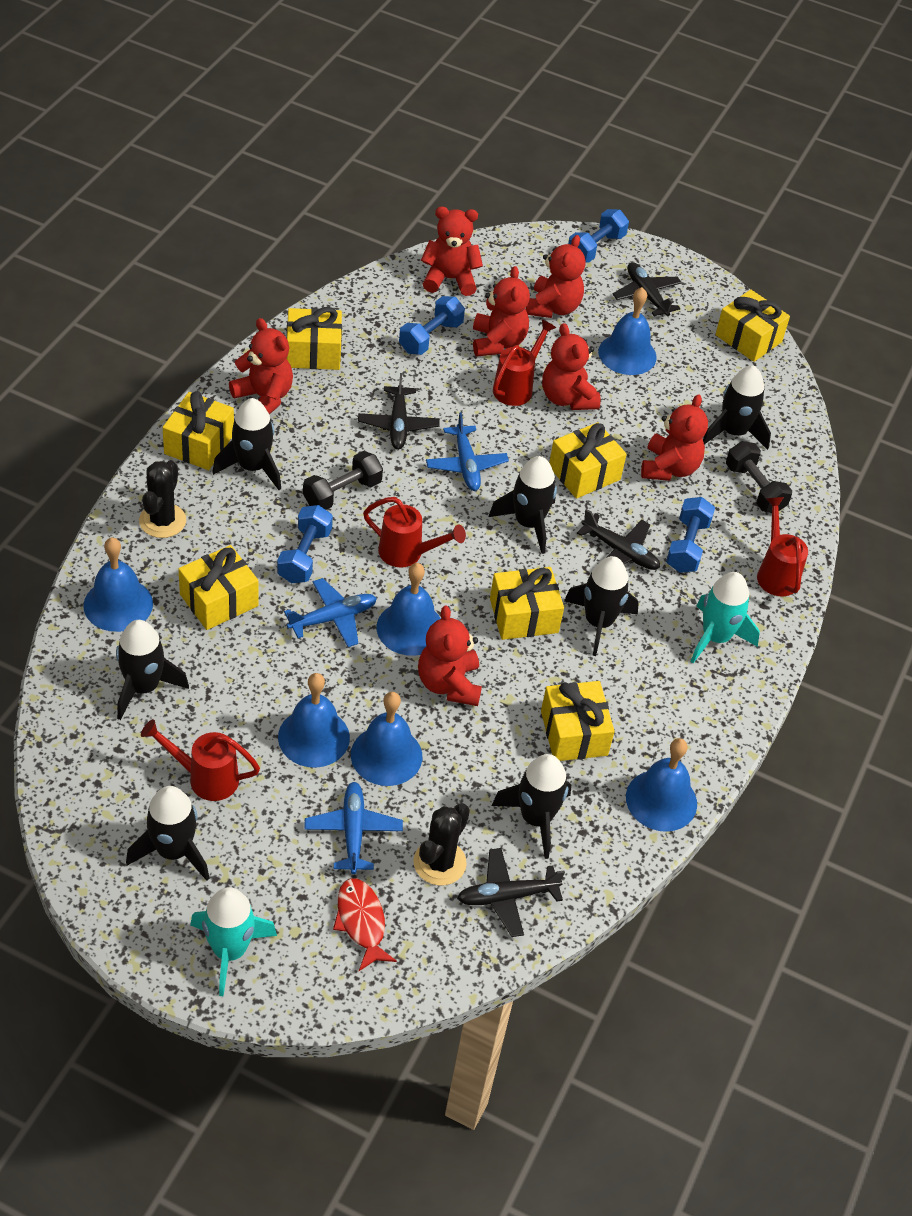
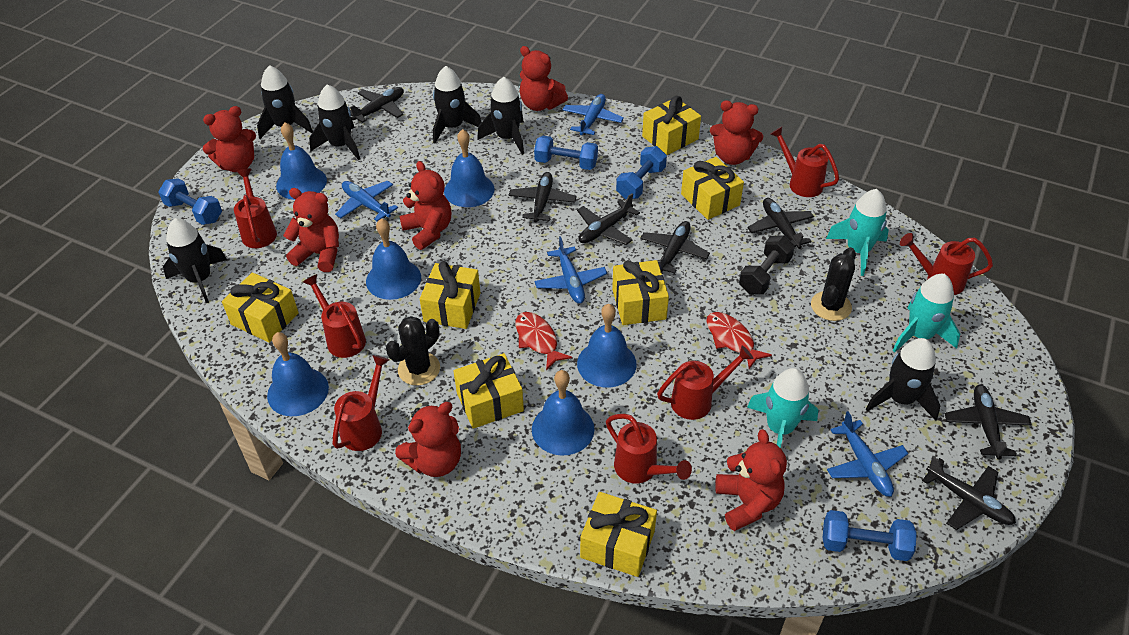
black dumbbell: [303,451,383,510] [726,441,792,513] = 2 -> [739,235,795,294] = 1
black plane: [358,373,440,450] [457,848,565,937] [577,509,660,570] [613,262,682,316] = 4 -> [350,87,404,123] [509,172,577,223] [577,194,640,245] [640,221,710,274] [747,198,814,249] [922,456,1016,530] [944,384,1032,460] = 7
black rocket: [116,620,189,720] [126,786,209,881] [212,398,281,490] [489,456,557,554] [492,754,571,859] [564,556,639,656] [703,365,771,450] = 7 -> [163,218,227,303] [257,65,313,139] [309,84,360,160] [433,66,481,143] [477,77,524,155] [866,338,940,421] = 6
blue plane: [284,578,377,647] [304,782,403,874] [426,412,509,491] = 3 -> [335,181,398,222] [534,236,607,304] [563,94,624,135] [827,411,908,497] = 4
red fish: [333,878,397,971] = 1 -> [516,312,572,370] [706,312,772,369] = 2
red watering can: [141,719,260,801] [363,497,466,568] [493,319,556,406] [757,497,808,596] = 4 -> [234,169,277,248] [303,274,366,358] [333,355,389,451] [606,414,692,483] [657,346,754,420] [770,127,839,197] [900,233,993,295] = 7
turquoise rocket: [190,887,277,996] [690,572,760,663] = 2 -> [747,368,818,448] [826,189,889,276] [892,274,960,352] = 3

